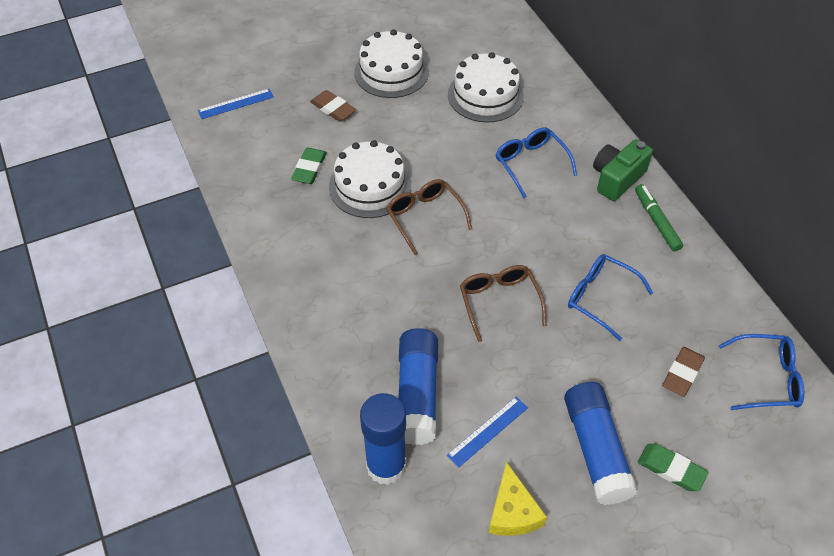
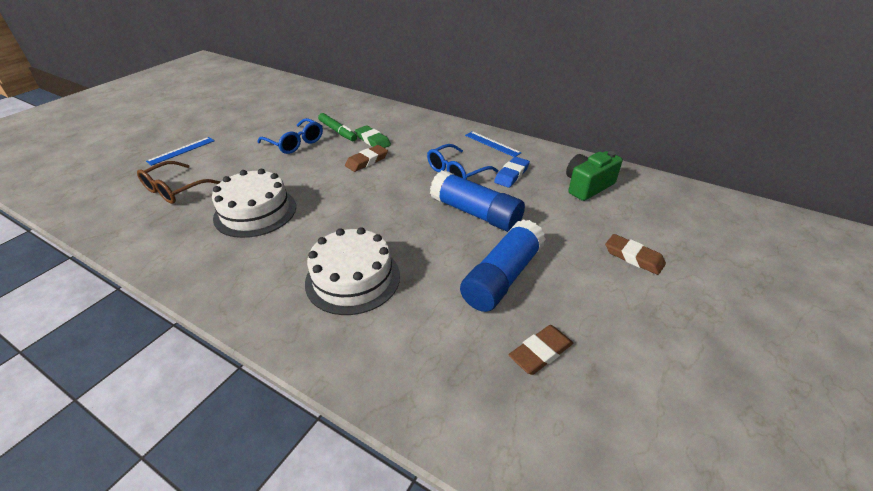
blue eraser: none = 0 -> [494,157,530,188] = 1
blue glasses: [496,127,577,198] [568,254,653,341] [719,334,804,410] = 3 -> [257,118,323,154] [427,144,498,180] = 2
blue glue stick: [360,393,406,485] [398,328,438,445] [564,382,638,505] = 3 -> [430,170,525,232] [460,219,546,312] = 2
brown eraser: [310,90,356,122] [662,347,705,397] = 2 -> [345,145,388,172] [509,325,573,375] [605,234,666,275] = 3
brown glasses: [386,179,472,255] [460,265,547,342] = 2 -> [137,161,221,204] = 1
green eraser: [291,147,327,184] [638,444,709,491] = 2 -> [355,125,391,148] = 1
white cake: [329,140,411,218] [354,29,429,98] [448,52,524,123] = 3 -> [212,169,296,238] [305,227,400,315] = 2
yellow cheese: [489,462,547,536] = 1 -> none = 0

